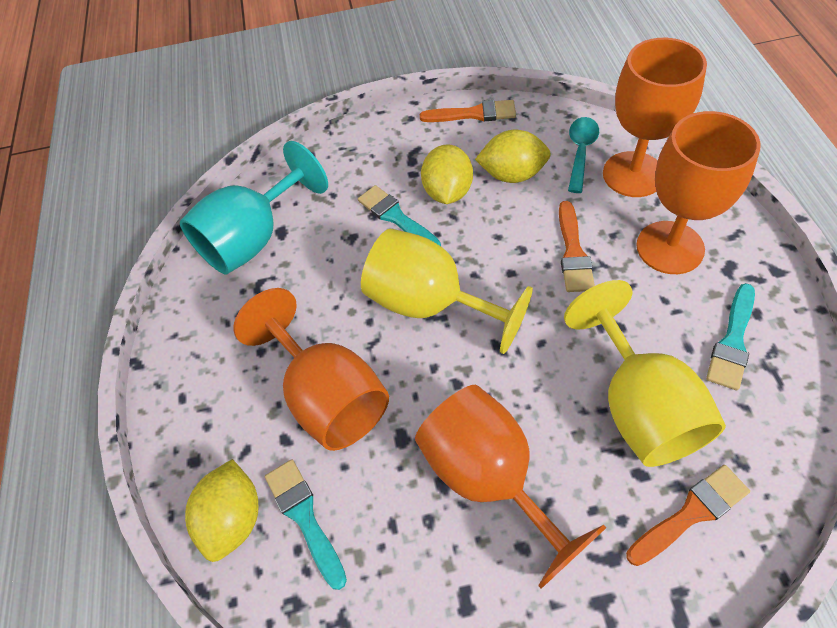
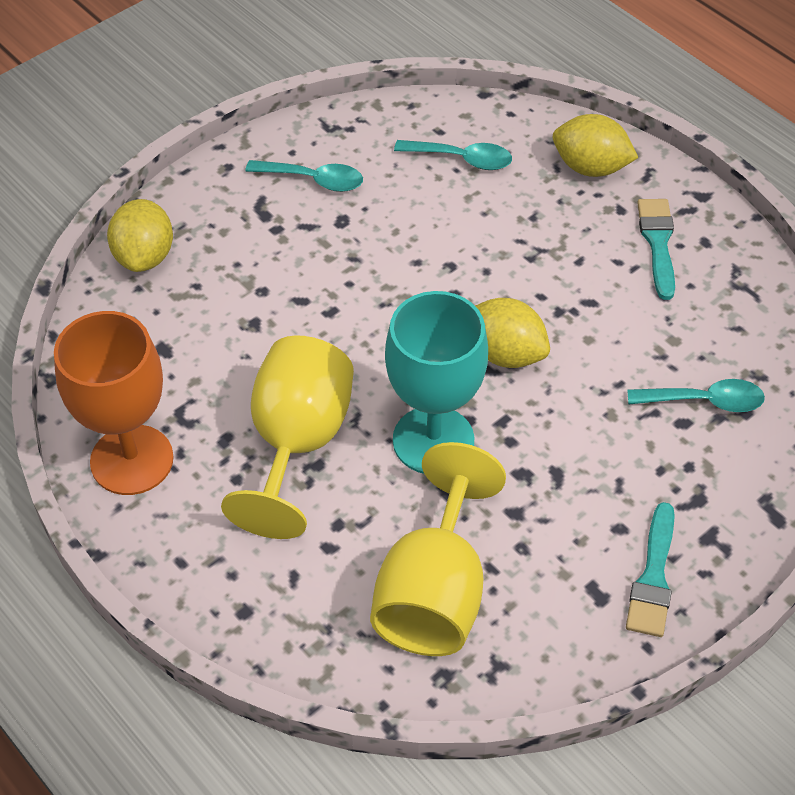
orange brush: [420,100,516,122] [559,201,595,292] [626,465,750,566] = 3 -> none = 0
orange goblet: [233,288,389,451] [415,385,606,589] [603,38,707,197] [636,111,761,274] = 4 -> [54,311,174,495] = 1
turquoise brush: [265,459,347,590] [358,185,441,246] [706,283,755,390] = 3 -> [626,502,675,637] [637,199,675,300] = 2
turquoise spoon: [568,117,599,193] = 1 -> [245,160,363,192] [394,140,512,170] [627,379,765,412] = 3

